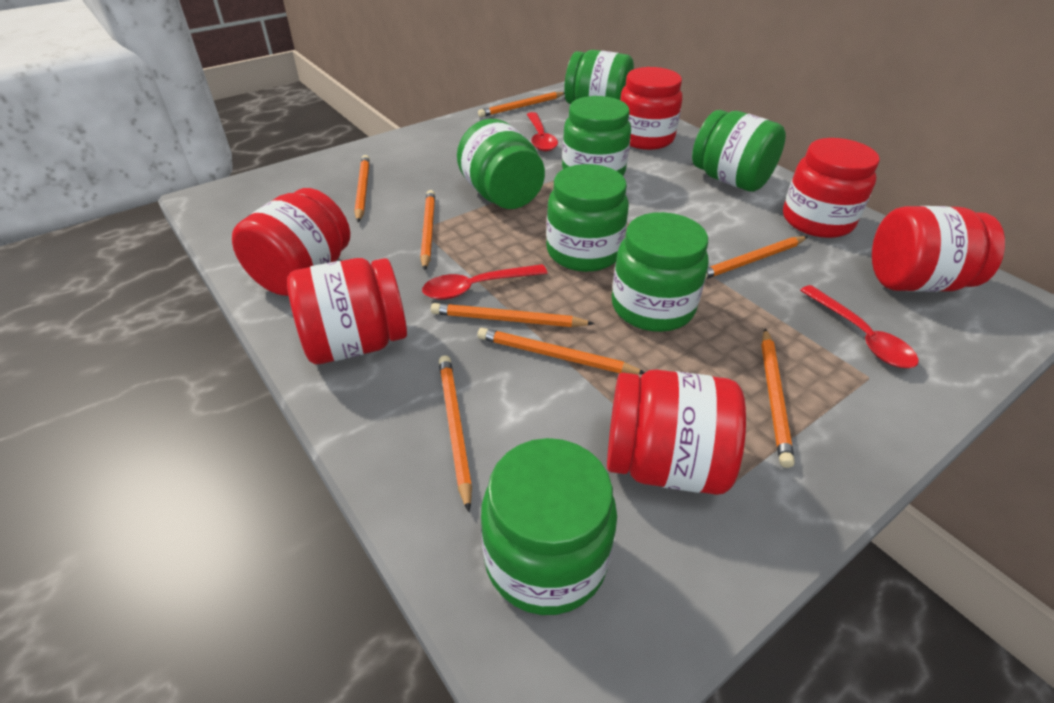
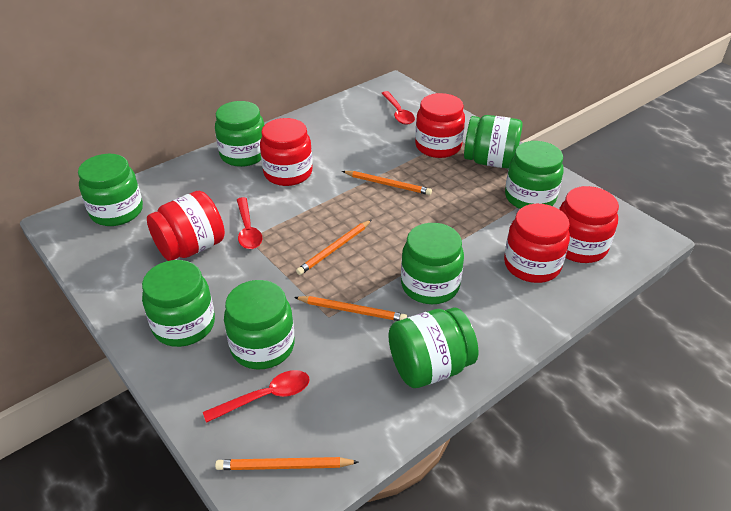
green jar: [457,119,545,209] [481,438,617,615] [546,164,629,272] [562,96,631,176] [564,50,634,104] [612,212,709,332] [692,110,786,192] = 7 -> [78,154,143,226] [142,260,215,347] [215,101,264,167] [224,280,295,370] [389,308,478,388] [401,223,464,304] [464,115,523,169] [505,141,564,209] = 8
orange pencil: [354,155,370,222] [420,190,435,271] [431,303,594,327] [439,355,472,512] [477,328,645,374] [478,92,565,117] [705,236,807,279] [761,329,795,468] = 8 -> [215,457,358,470] [294,296,407,321] [296,220,371,275] [342,171,432,195] = 4
red jar: [232,188,350,296] [287,258,407,364] [607,370,746,495] [620,67,682,150] [783,138,880,238] [872,206,1005,292] = 6 -> [147,191,225,261] [260,118,313,186] [415,93,465,158] [504,204,570,283] [559,186,619,263] = 5

